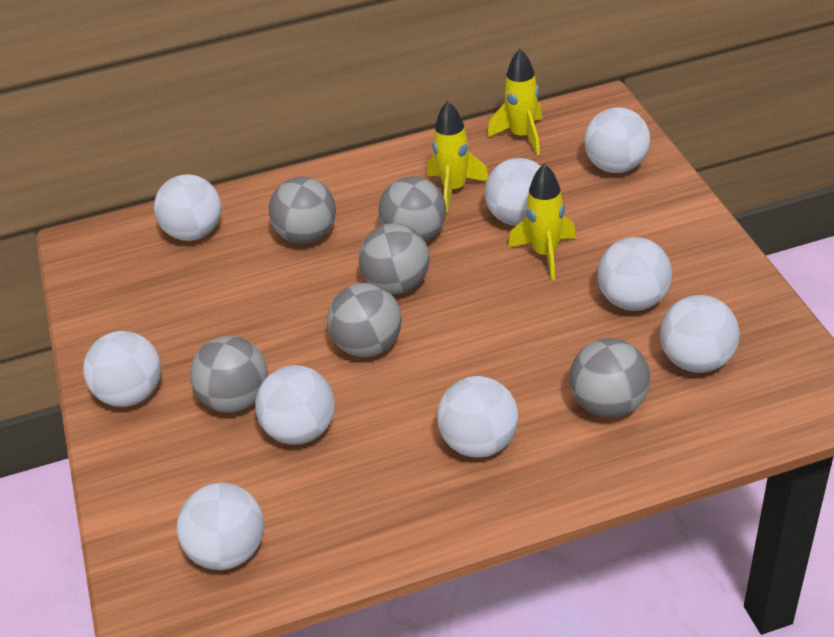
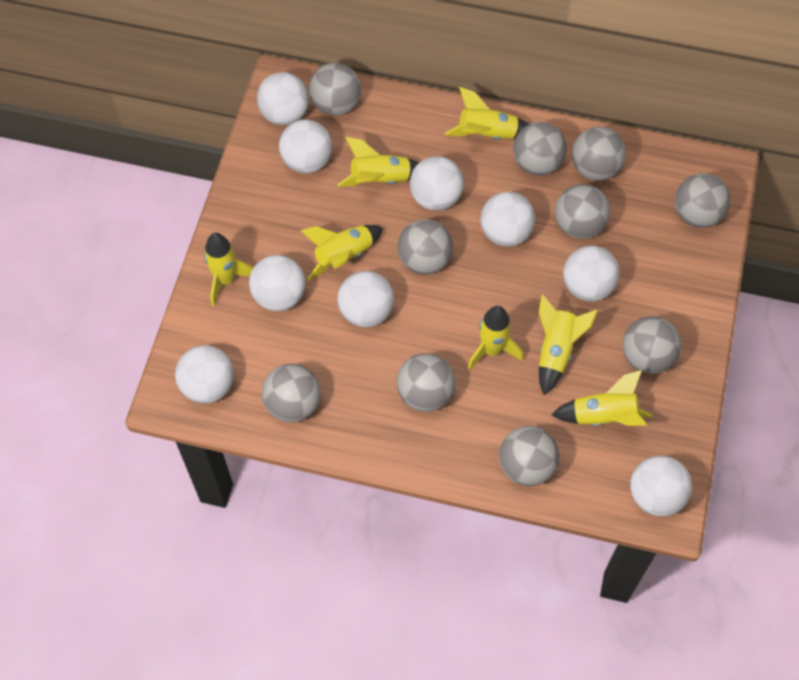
grey ball: [190,336,268,413] [269,177,336,244] [327,283,402,357] [359,223,430,294] [378,176,446,242] [570,338,650,418] = 6 -> [262,364,321,422] [309,63,361,115] [397,353,455,412] [398,219,453,275] [499,426,559,486] [513,122,567,176] [555,184,610,239] [572,127,626,181] [623,316,681,374] [675,173,730,228] = 10
yellow rocket: [427,101,488,213] [487,49,542,155] [508,164,576,281] = 3 -> [204,233,253,306] [300,225,383,281] [337,137,419,187] [445,87,529,140] [467,306,523,370] [539,295,598,395] [551,370,652,426] = 7

